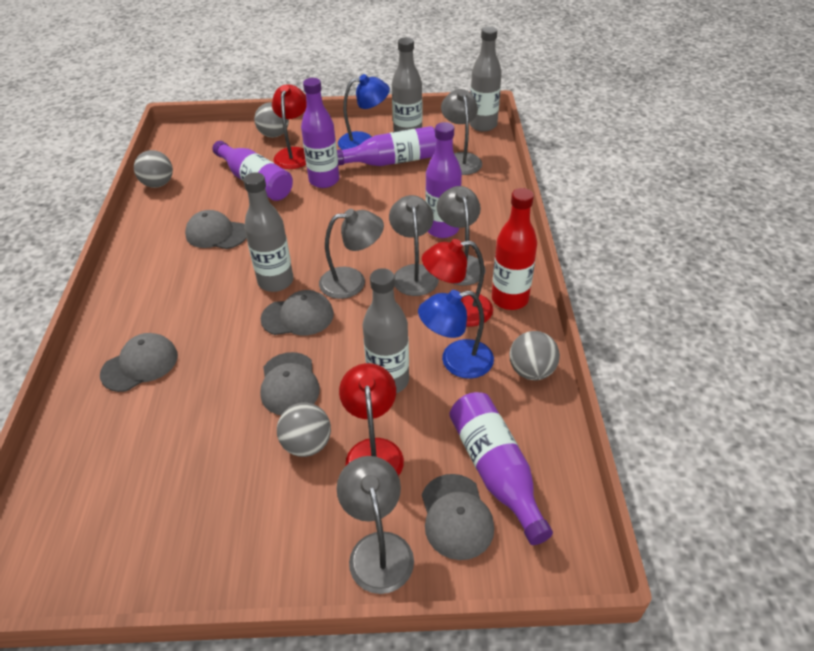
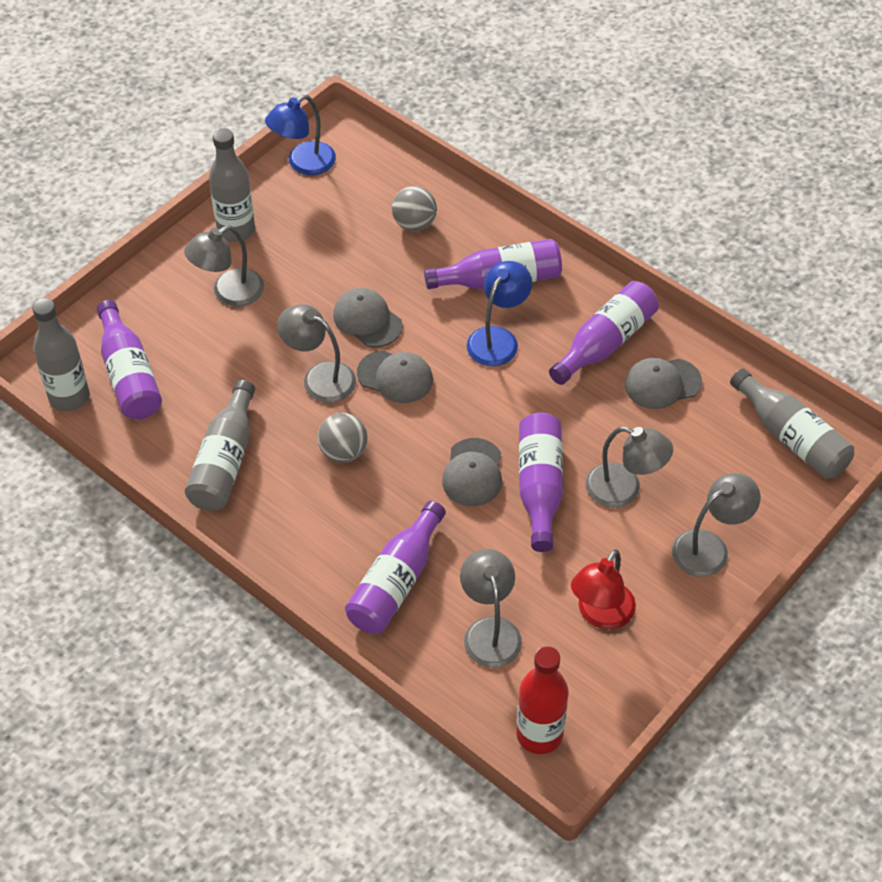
grey ball: [134,150,173,188] [254,102,289,138] [277,403,331,457] [510,331,560,380] = 4 -> [317,413,367,463] [392,186,437,231] = 2
grey cap: [100,333,178,392] [185,210,247,249] [260,352,320,415] [261,290,334,335] [422,474,494,560] = 5 -> [333,288,403,347] [357,350,433,403] [442,438,502,506] [625,358,702,409] = 4
red lamp: [272,84,306,169] [339,363,404,476] [422,239,493,327] = 3 -> [571,549,636,630] = 1

